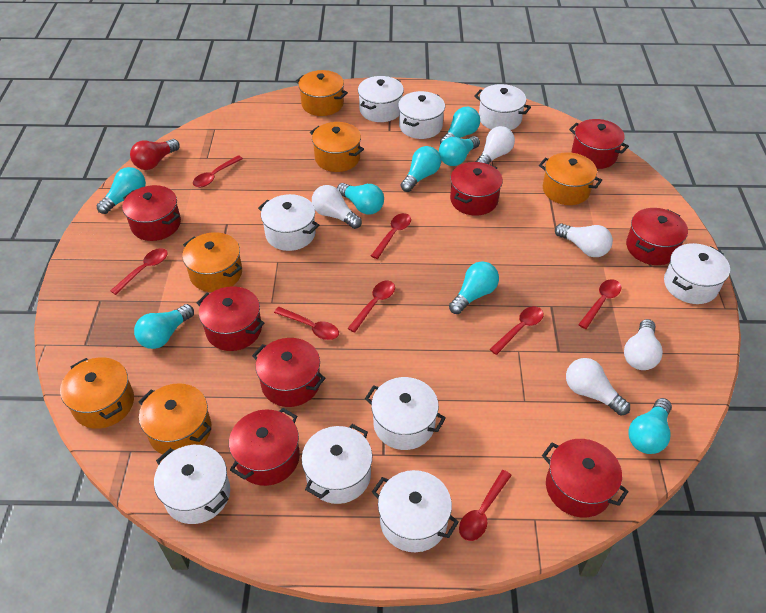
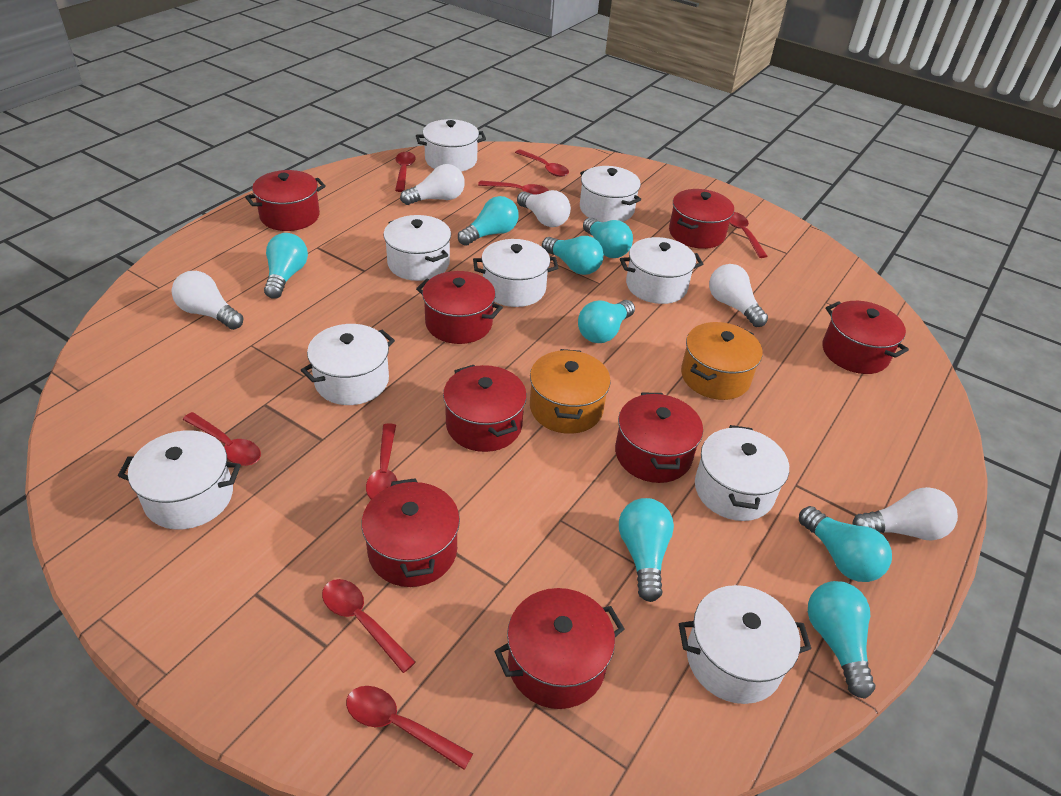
orange pot: [60,357,134,429] [139,383,212,455] [182,232,242,292] [296,70,348,116] [310,122,364,172] [539,152,602,205] = 6 -> [530,349,611,434] [681,322,763,400] = 2
red light bulb: [130,139,180,170] = 1 -> none = 0

